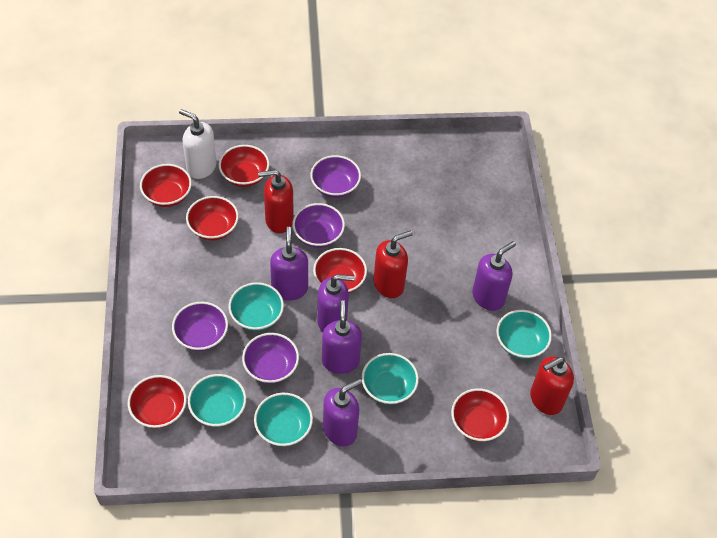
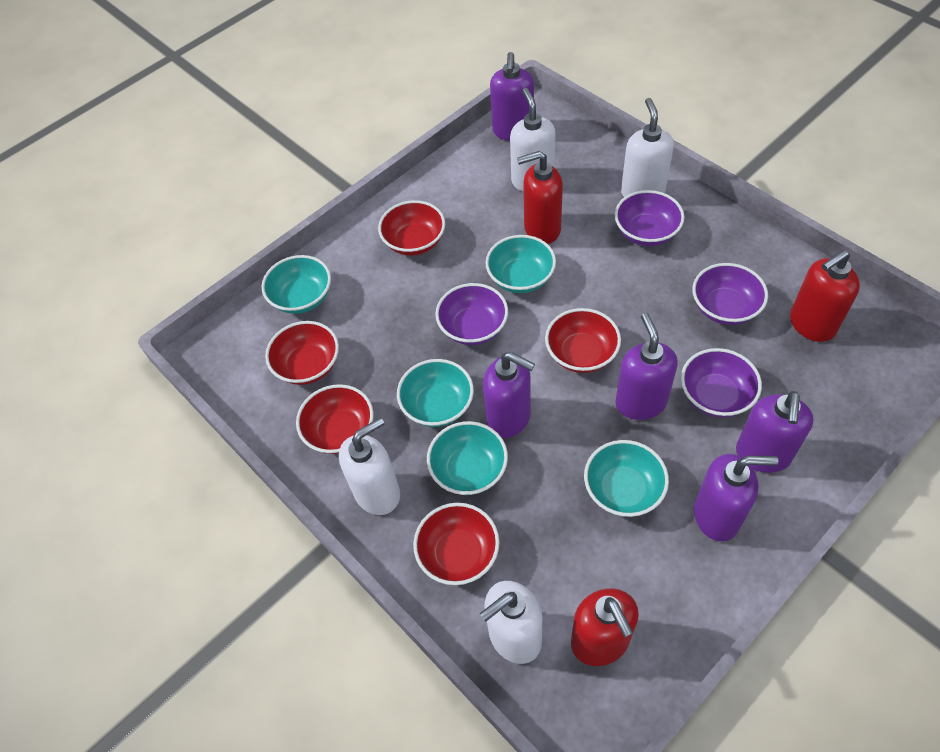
red bowl: [128,375,187,428] [140,164,192,207] [186,196,239,240] [219,145,269,187] [313,248,367,293] [451,388,509,442] = 6 -> [265,321,339,385] [296,384,374,454] [378,200,445,256] [413,503,500,585] [545,308,621,373] = 5
white soap dispenser: [179,109,216,179] = 1 -> [339,417,400,515] [480,581,542,664] [510,88,556,191] [621,98,674,197] = 4

